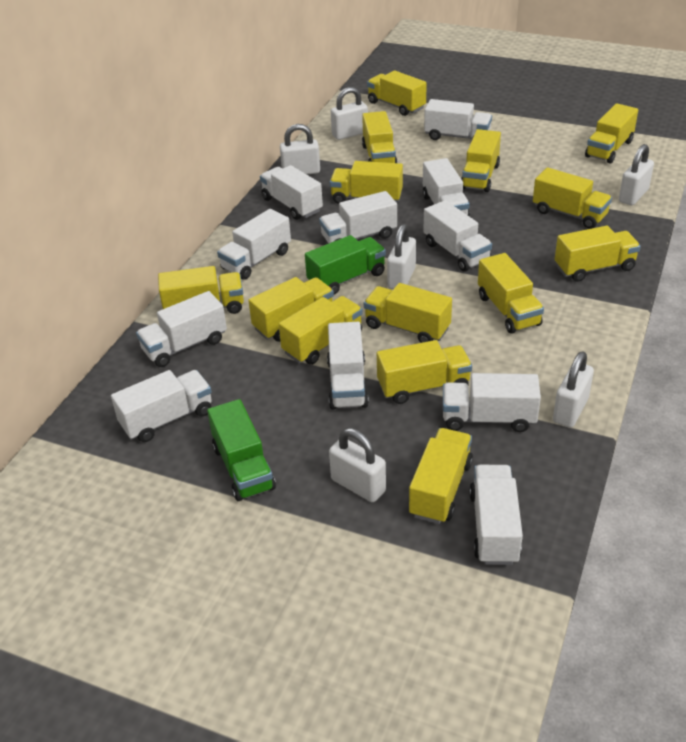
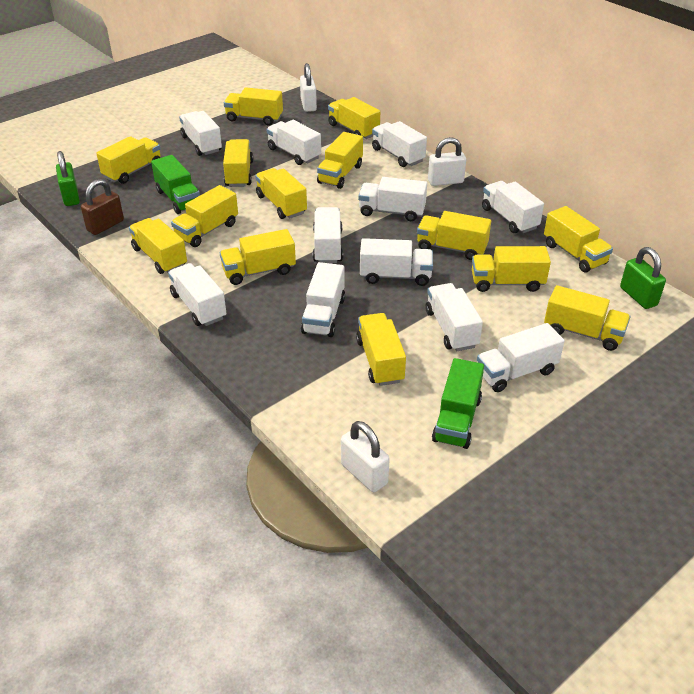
brown padlock: none = 0 -> [81,179,124,235] = 1
green padlock: none = 0 -> [56,151,80,206] [620,247,666,309] = 2
white padlock: [280,124,320,174] [329,428,386,502] [331,87,368,140] [387,224,416,289] [553,351,594,428] [619,144,654,205] = 6 -> [300,63,317,112] [341,421,390,492] [428,137,466,186] = 3

